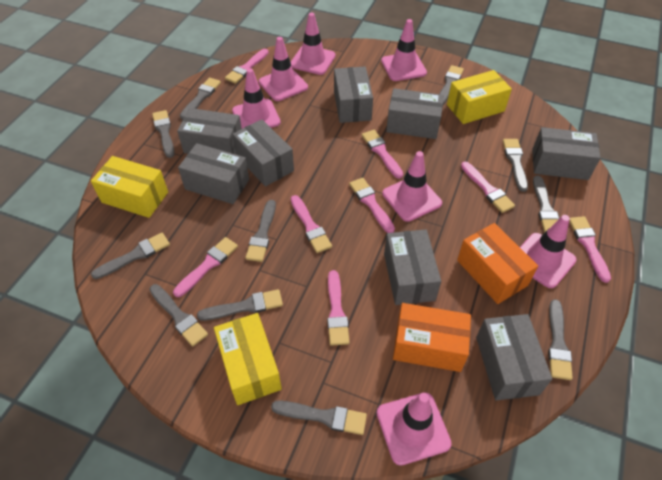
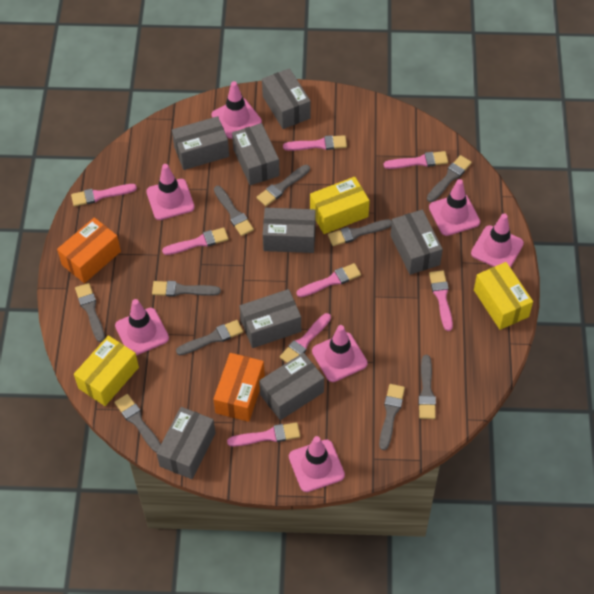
grey brush: [91,233,170,279] [149,284,208,346] [152,110,175,158] [180,78,221,120] [197,289,283,321] [245,200,276,262] [271,400,367,435] [439,65,464,105] [503,139,528,192] [533,175,559,233] [548,299,573,380] = 11 -> [75,283,105,342] [114,394,161,453] [152,281,221,297] [176,320,243,355] [214,186,254,236] [257,165,310,206] [328,219,392,246] [379,384,405,450] [418,355,436,419] [427,155,472,202] = 10

